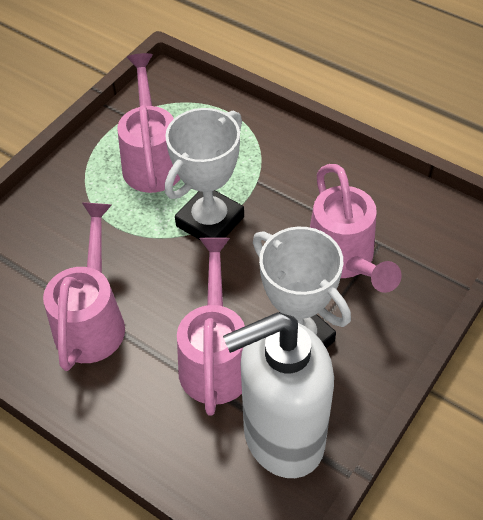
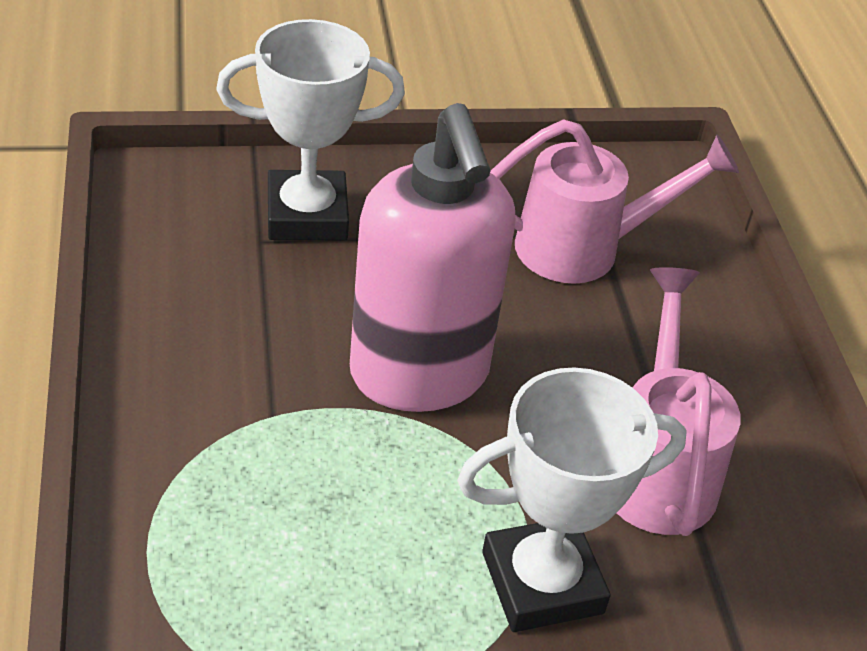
pink soap dispenser: none = 0 -> [350,103,516,412] = 1
pink watering can: [43,202,125,371] [117,53,180,193] [177,237,245,416] [310,164,402,293] = 4 -> [490,119,739,284] [617,267,741,536] = 2
white soap dispenser: [223,312,334,478] = 1 -> none = 0

